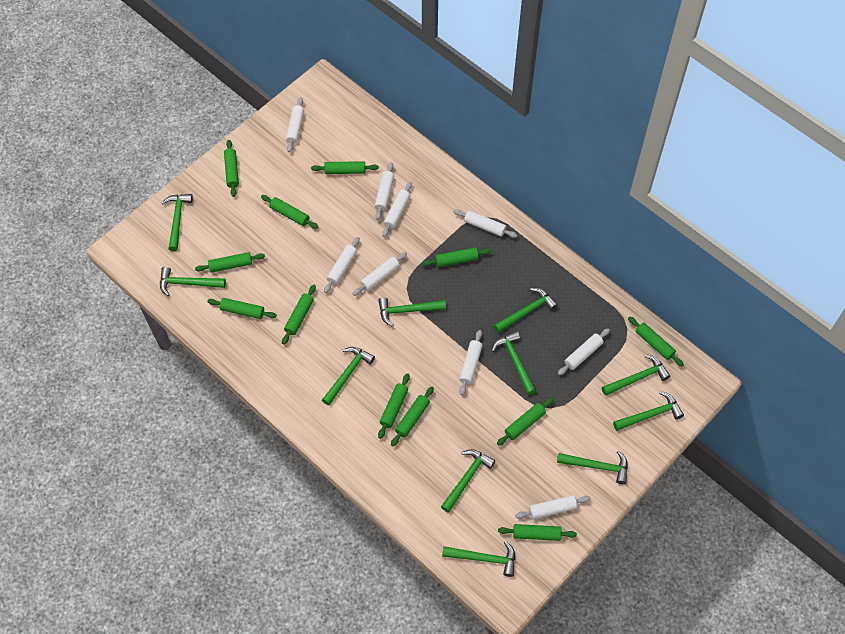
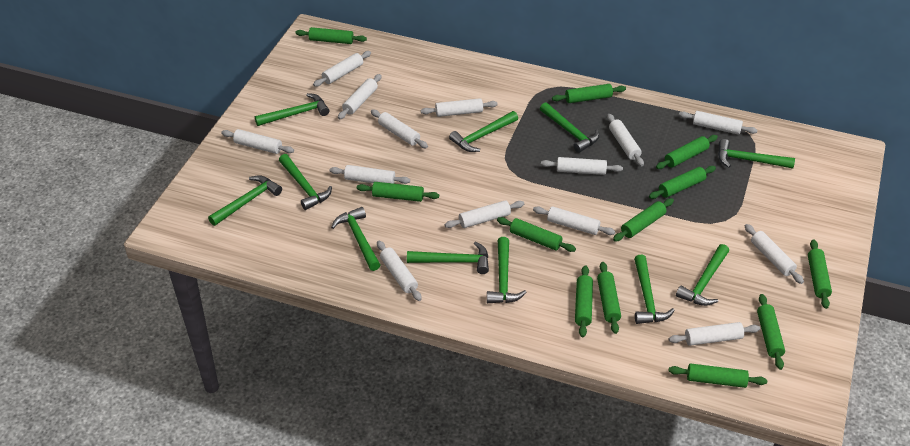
white rolling pin: [286,97,304,152] [324,237,360,293] [353,252,407,296] [375,162,394,220] [382,182,412,237] [453,209,517,238] [459,330,483,395] [515,495,591,519] [558,328,610,375] = 9 -> [221,129,294,154] [313,51,371,87] [329,165,410,184] [338,74,382,119] [371,110,428,148] [377,241,422,301] [421,98,498,117] [445,200,524,228] [533,206,615,235] [541,157,623,175] [607,114,644,166] [669,322,760,346] [679,111,757,135] [745,224,804,284] = 14

